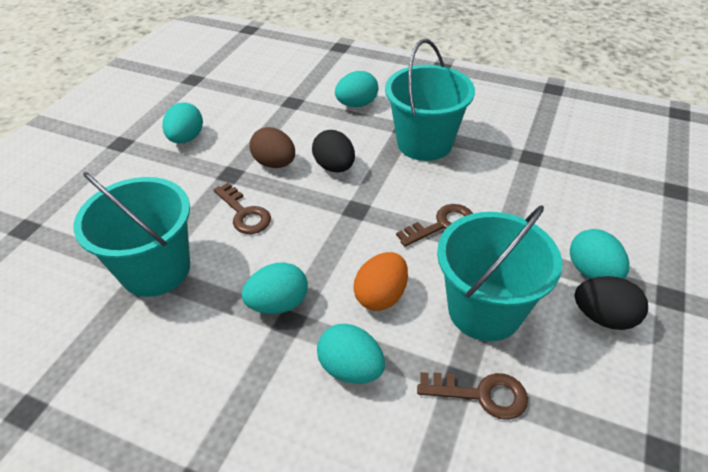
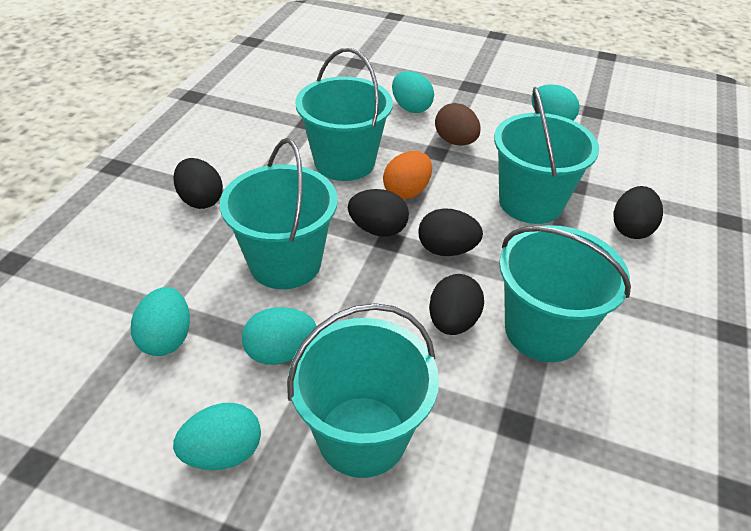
black egg: [312,130,355,172] [575,276,648,330] = 2 -> [173,158,223,209] [348,189,409,237] [418,208,483,256] [429,274,484,335] [613,186,663,239] = 5
brown key: [214,183,271,234] [396,204,473,247] [417,372,528,420] = 3 -> none = 0
turquoise bucket: [73,172,190,297] [385,39,475,161] [437,205,562,341] = 3 -> [220,138,338,289] [287,303,439,478] [295,48,393,181] [494,87,599,224] [499,225,631,362] = 5

